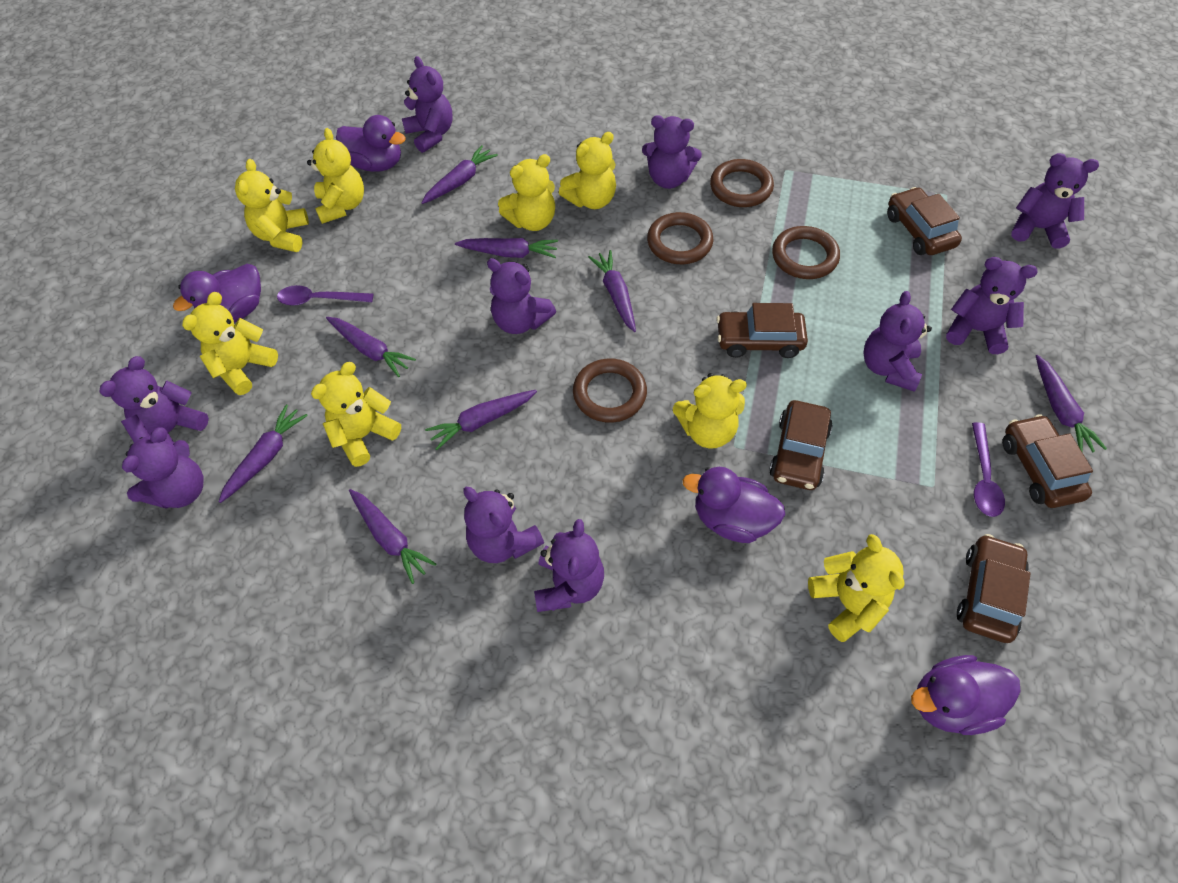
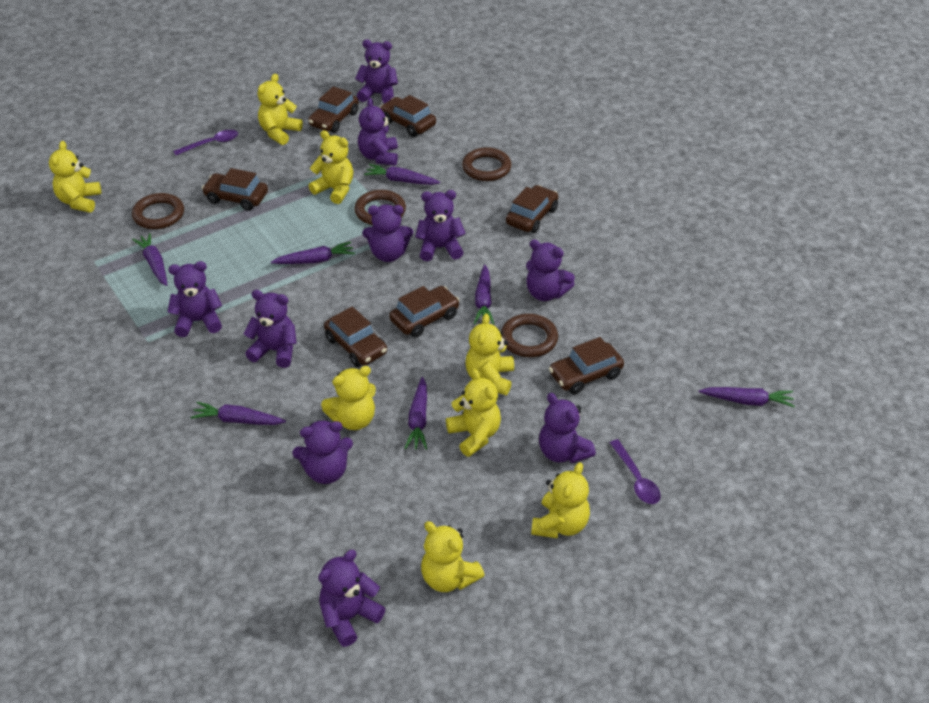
brown car: [716,303,808,358] [769,400,833,490] [887,187,962,255] [957,534,1031,643] [1002,414,1093,508] = 5 -> [202,168,268,211] [308,86,358,133] [324,306,387,367] [380,95,436,137] [389,286,460,338] [506,185,558,233] [549,337,624,394] = 7
purple carrot: [219,404,308,503] [326,317,416,377] [349,489,436,584] [421,145,498,204] [425,390,537,450] [455,238,558,258] [588,250,636,332] [1036,355,1107,453] = 8 -> [132,233,167,286] [190,402,286,425] [271,241,355,264] [364,164,440,185] [404,377,427,450] [474,264,494,325] [699,387,795,407] = 7
purple duck: [173,264,261,323] [336,115,406,172] [683,467,785,543] [911,655,1021,735] = 4 -> none = 0

